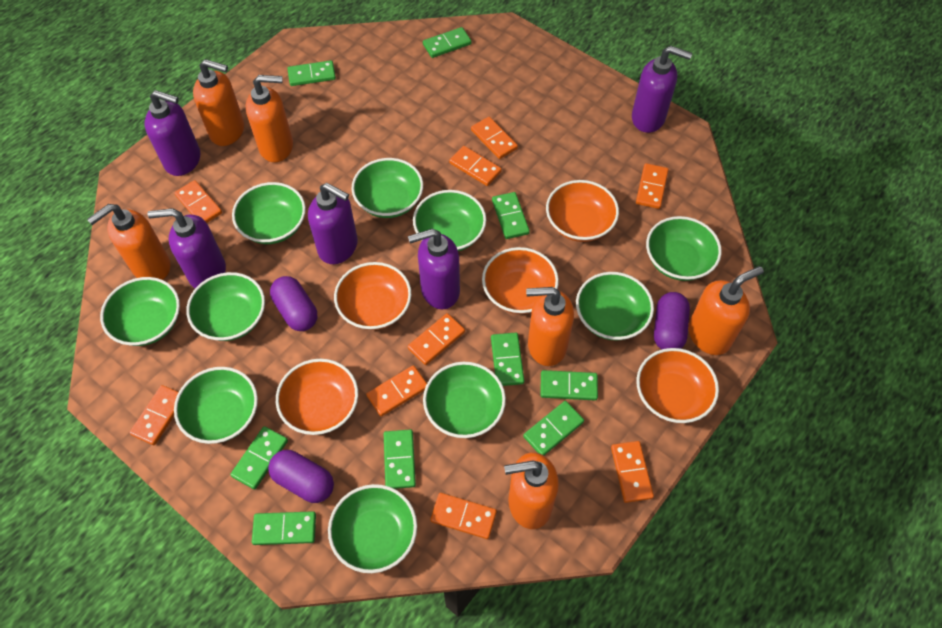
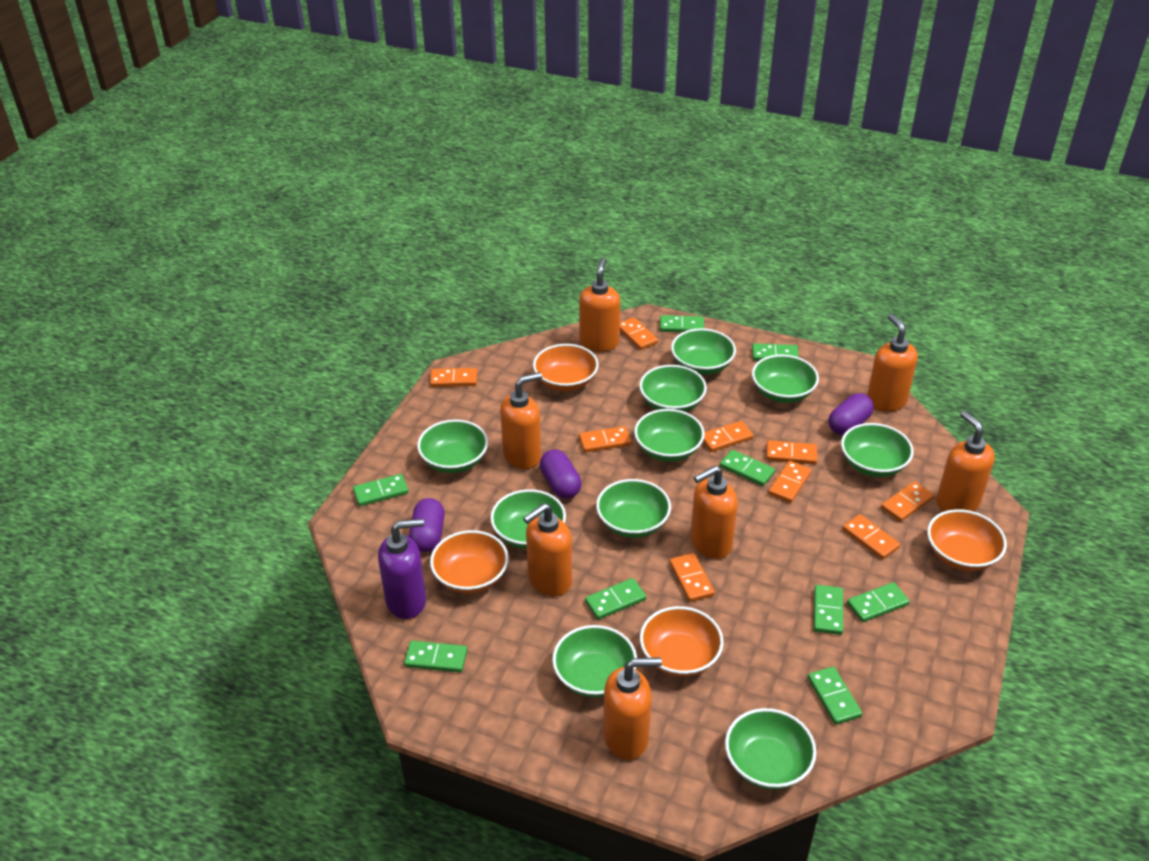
orange bowl: [276,359,358,435] [334,262,411,330] [482,247,559,314] [546,180,619,242] [636,348,719,423] = 5 -> [430,530,509,594] [533,344,599,391] [640,606,724,677] [927,509,1007,571] = 4
orange soap dispenser: [87,204,170,280] [193,59,244,146] [246,75,293,162] [504,452,559,529] [526,287,574,366] [688,266,764,355] = 6 -> [500,372,542,469] [523,503,572,596] [579,257,620,352] [603,657,662,760] [690,466,738,559] [867,314,918,412] [936,411,995,512] = 7
purple soap dispenser: [144,90,200,176] [148,208,226,288] [308,183,358,264] [408,229,460,309] [632,46,692,133] = 5 -> [378,518,426,619] = 1

